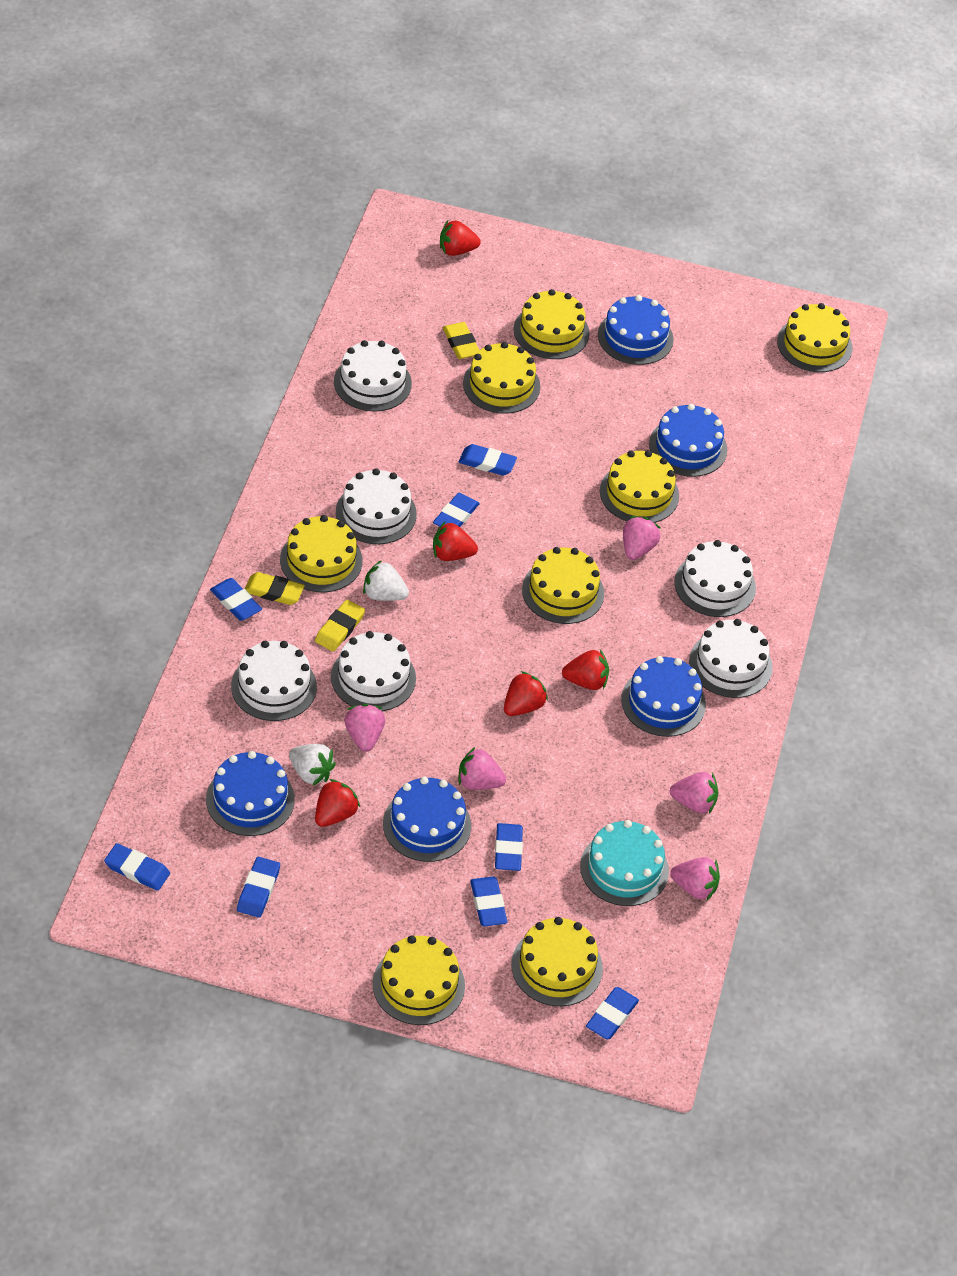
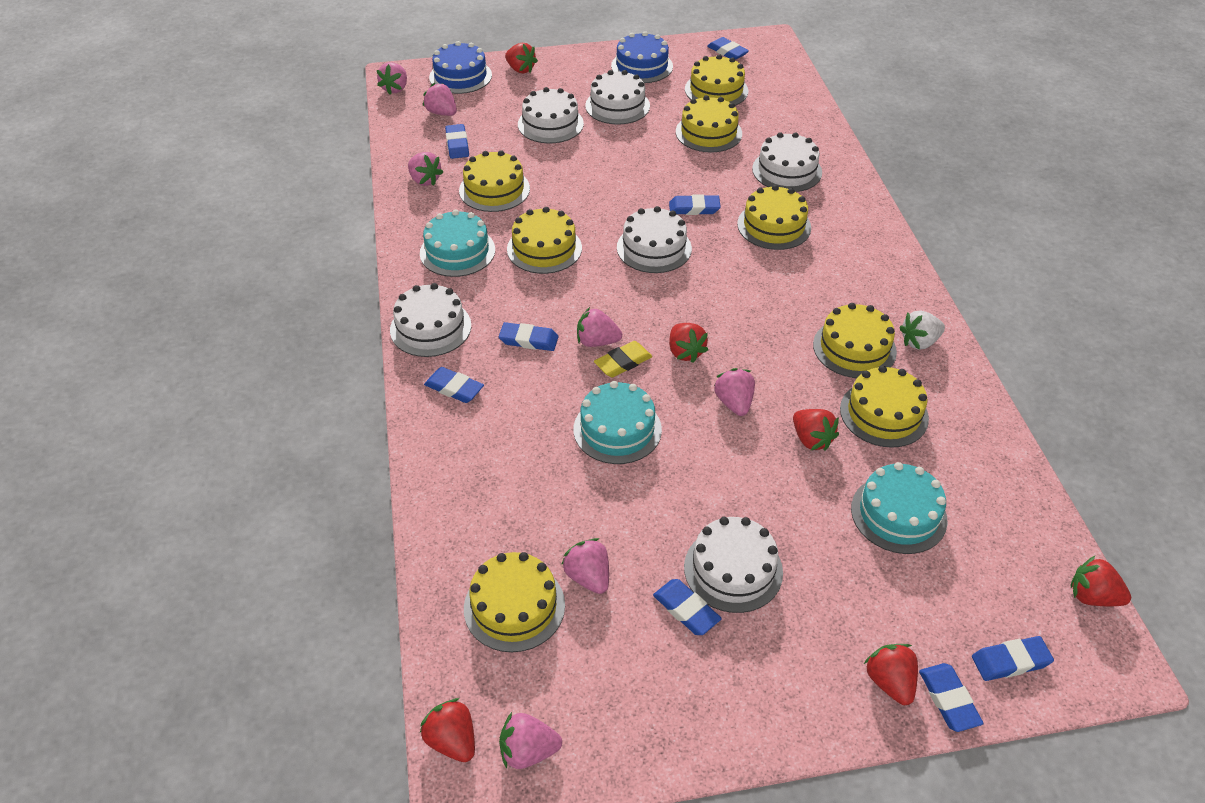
blue cake: [206,751,295,836] [383,777,471,862] [598,295,674,365] [621,656,706,737] [649,404,727,477] = 5 -> [429,41,492,94] [611,31,673,83] = 2
pink strawberry: [344,704,385,752] [458,747,506,790] [623,516,661,560] [670,772,718,814] [670,857,720,900] = 5 -> [377,62,407,95] [408,152,443,186] [423,83,457,116] [499,712,562,769] [561,538,609,594] [577,307,622,347] [714,368,755,416] = 7
red strawberry: [315,779,360,827] [433,522,478,561] [440,220,481,256] [504,671,548,716] [562,649,609,690] = 5 -> [420,698,475,762] [505,43,538,74] [669,323,708,363] [793,409,839,451] [864,644,918,705] [1071,555,1131,606] = 6
turquoise cake: [580,820,669,906] = 1 -> [420,210,495,277] [574,381,662,464] [851,462,947,554] = 3
white strawberry: [289,744,336,786] [363,560,409,601] = 2 -> [899,310,945,350] = 1
yellow eraser: [245,572,305,605] [315,600,365,652] [443,322,479,359] = 3 -> [594,341,652,378] = 1

